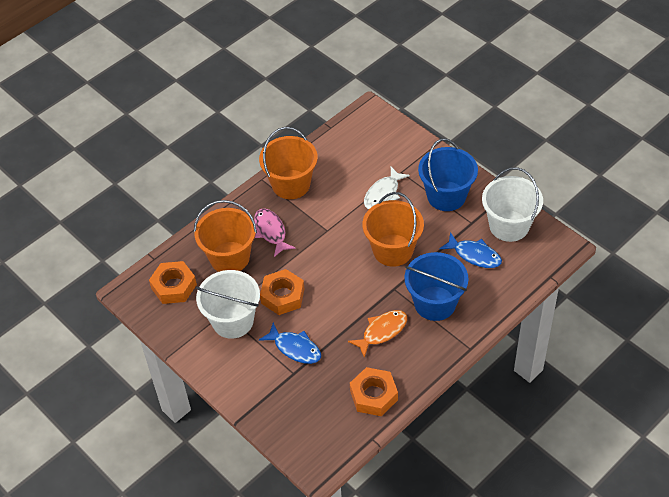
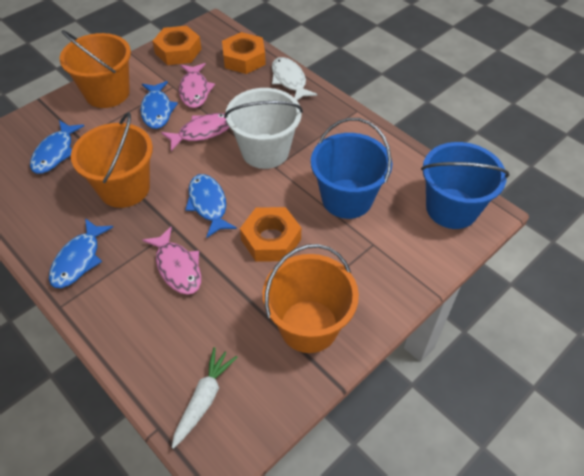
blue fish: [259,323,321,364] [439,232,502,268] = 2 -> [30,120,84,174] [49,218,113,288] [140,81,178,129] [185,174,237,238] = 4
orange fish: [348,310,407,358] = 1 -> none = 0
pink fish: [254,208,296,257] = 1 -> [142,227,201,295] [161,113,230,151] [179,63,215,108] = 3
white bucket: [196,270,260,339] [482,167,543,242] = 2 -> [224,88,303,169] = 1
white carrot: none = 0 -> [172,347,237,449] = 1

